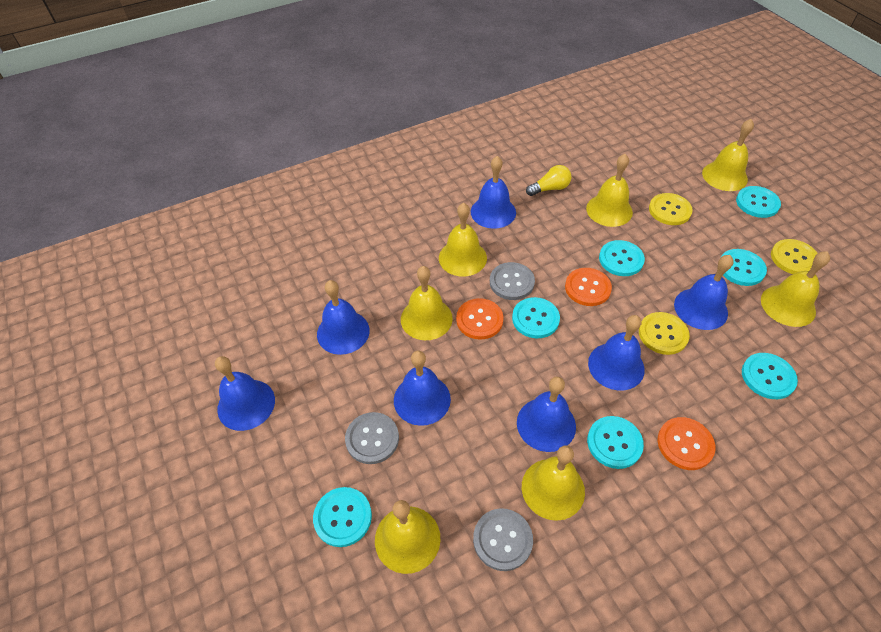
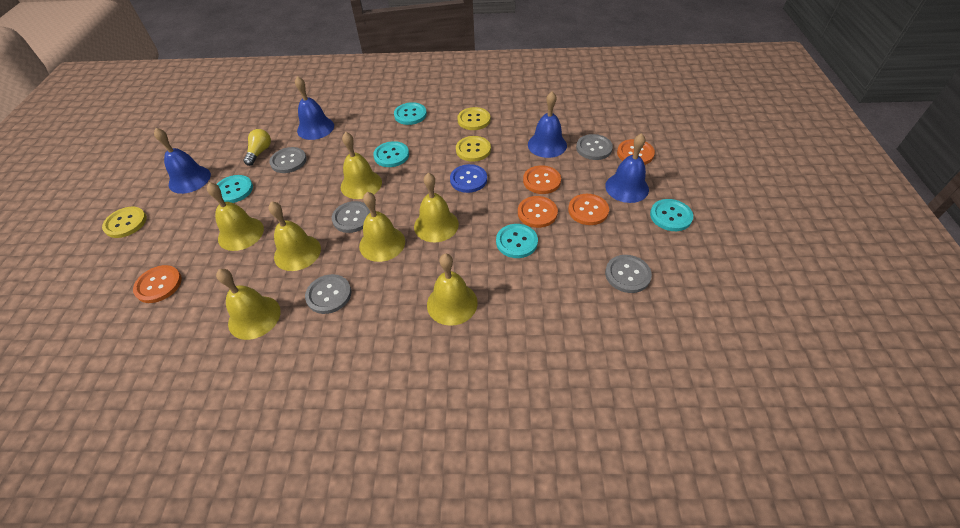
blue bell: [215,356,275,431] [317,280,370,355] [394,351,451,426] [471,156,516,229] [517,376,576,452] [588,315,645,390] [674,255,733,330] = 7 -> [154,128,211,194] [295,76,334,140] [528,92,567,158] [605,133,649,203] = 4
blue button: none = 0 -> [450,164,487,193] = 1
grey button: [345,412,399,464] [473,508,533,571] [490,262,535,300] = 3 -> [269,147,307,173] [305,274,351,314] [332,201,370,233] [576,134,613,160] [605,255,652,293] = 5
orange button: [456,298,504,340] [565,268,612,306] [657,417,716,470] = 3 -> [133,265,182,303] [518,196,558,228] [523,165,561,194] [568,194,609,225] [617,139,655,165] = 5
turquoise button: [313,487,372,547] [512,297,560,338] [587,416,644,469] [599,240,645,276] [721,249,767,286] [736,186,781,218] [742,353,798,399] = 7 -> [217,175,253,203] [373,141,409,167] [394,102,427,125] [496,224,538,258] [650,199,693,231] = 5

